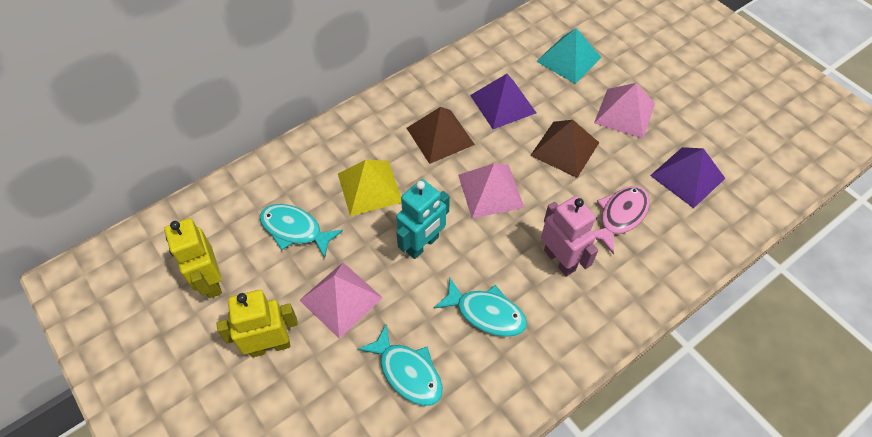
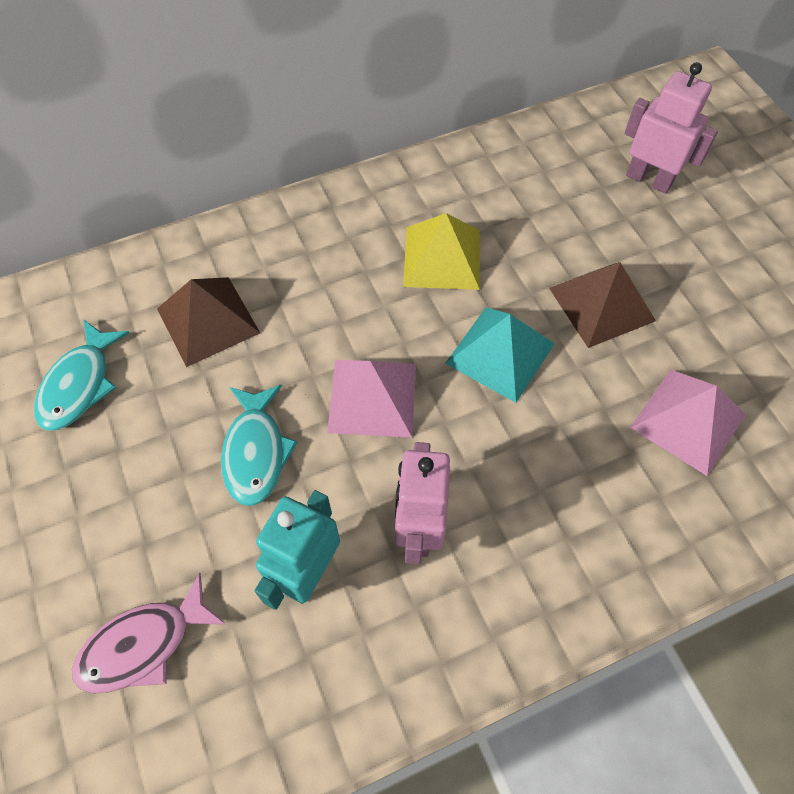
pink pyramid: [299,263,383,339] [458,163,524,218] [594,83,655,139] = 3 -> [327,360,416,438] [630,369,745,476] = 2
pink robot: [541,196,598,277] = 1 -> [395,442,450,564] [624,62,718,194] = 2
purple pyramid: [470,74,536,129] [650,147,725,208] = 2 -> none = 0
turquoise fish: [259,204,343,258] [358,325,443,406] [434,278,527,337] = 3 -> [34,319,130,431] [221,384,298,506] = 2
yellow robot: [164,218,222,298] [216,290,298,357] = 2 -> none = 0

